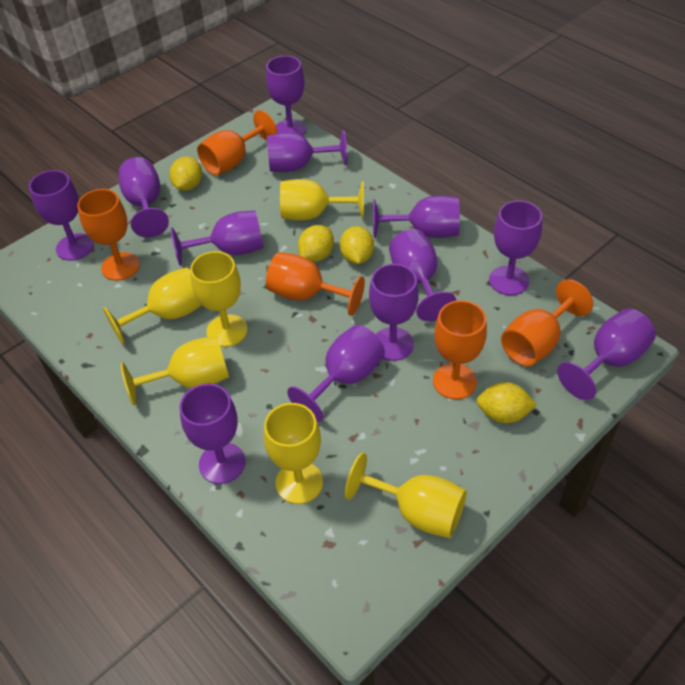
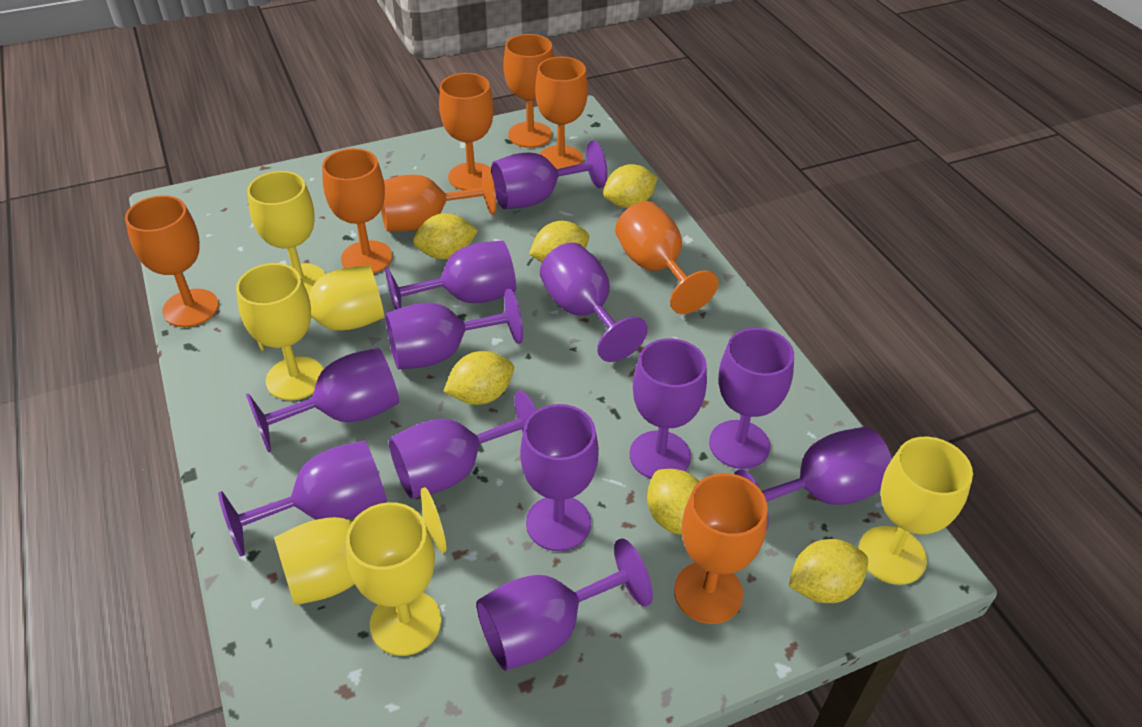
orange goblet: [77,189,140,281] [197,110,277,175] [266,252,365,316] [433,300,487,399] [501,279,593,366] = 5 -> [125,195,219,327] [322,148,393,274] [381,166,497,232] [439,73,494,190] [503,34,554,148] [535,57,588,169] [615,201,718,314] [674,473,768,624] = 8
yellow lemon: [169,156,202,191] [298,225,334,262] [340,226,374,264] [476,382,537,423] = 4 -> [413,213,478,259] [443,351,514,405] [529,221,589,262] [603,164,658,208] [647,469,699,535] [789,539,868,603] = 6

